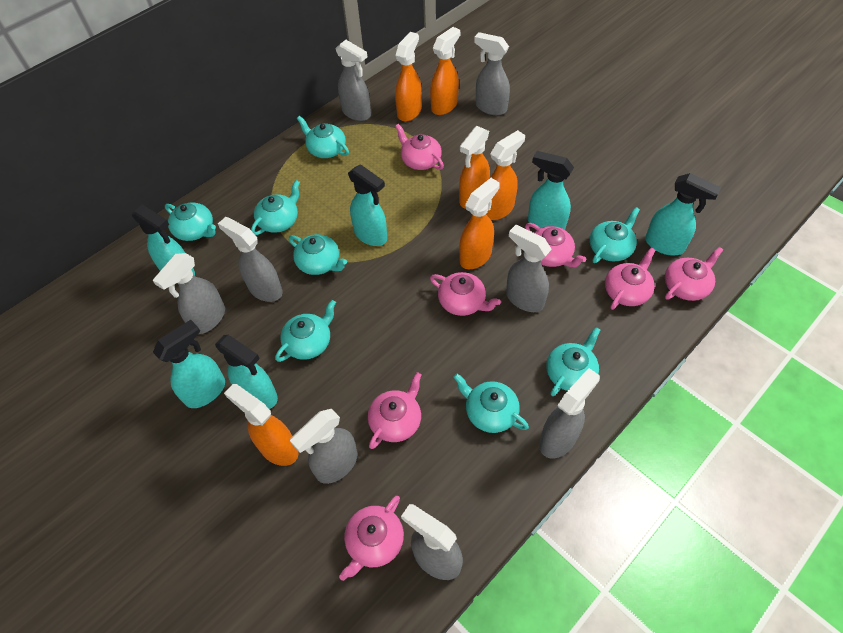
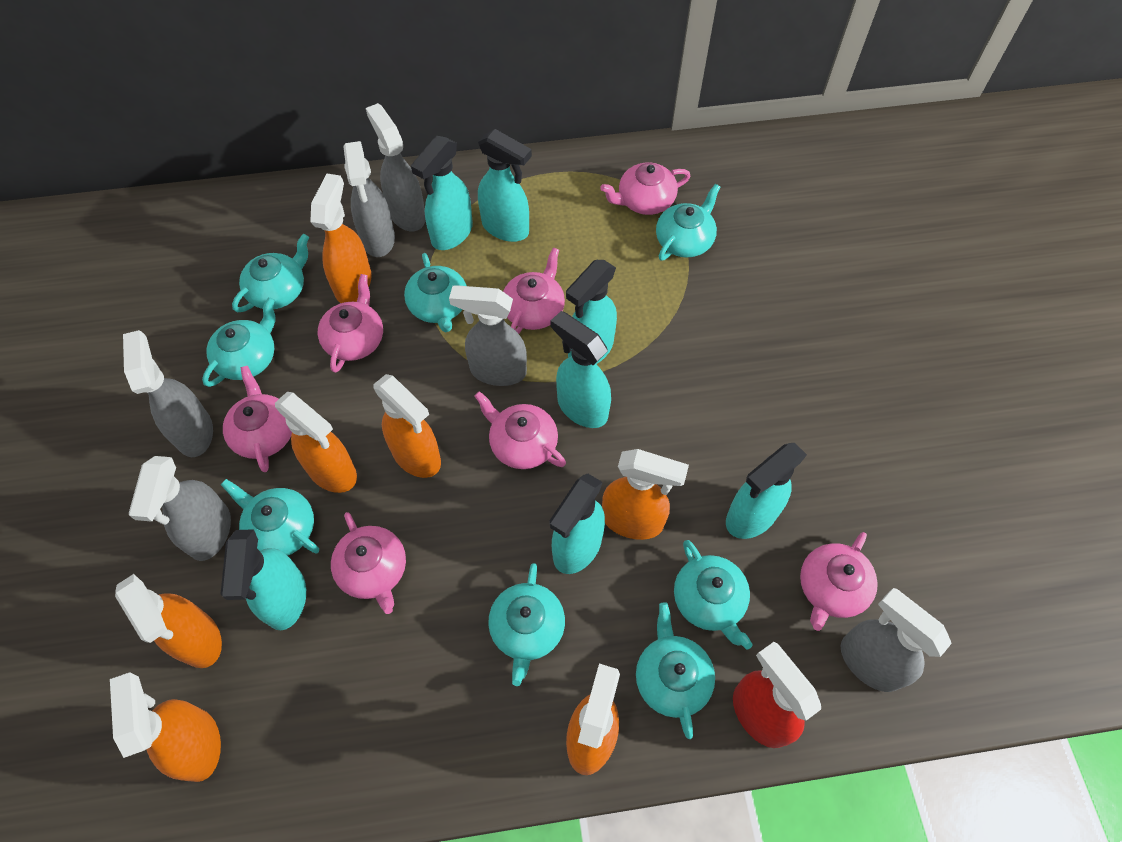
grey spray bottle: [153,253,225,334] [218,217,283,302] [290,409,357,484] [336,40,371,121] [401,504,463,580] [474,32,510,115] [506,225,552,312] [539,368,600,459] = 8 -> [123,330,213,457] [129,456,231,561] [343,141,395,257] [366,103,426,231] [449,285,527,386] [841,588,952,692] = 6
orange spray bottle: [224,384,298,466] [395,32,422,122] [430,27,460,115] [459,126,490,209] [459,178,500,269] [486,130,525,220] = 6 -> [110,672,221,782] [115,574,222,668] [275,392,357,493] [310,174,372,303] [373,374,441,478] [566,664,620,775] [602,449,689,540] = 7
red spray bottle: none = 0 -> [733,642,821,748] = 1
turquoise spray bottle: [132,204,195,276] [153,320,225,408] [215,335,278,409] [348,164,387,246] [528,151,574,230] [645,173,721,255] = 6 -> [221,529,306,630] [411,136,473,250] [478,129,532,242] [549,474,605,574] [550,311,611,428] [566,260,617,364] [726,443,807,539] = 7

